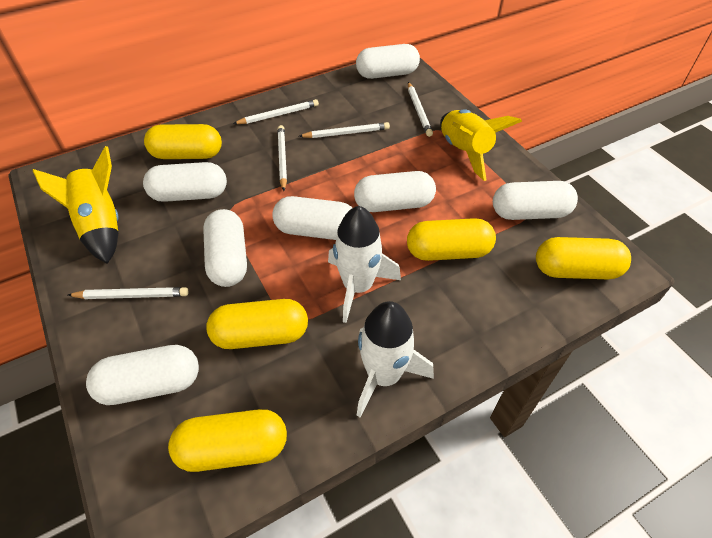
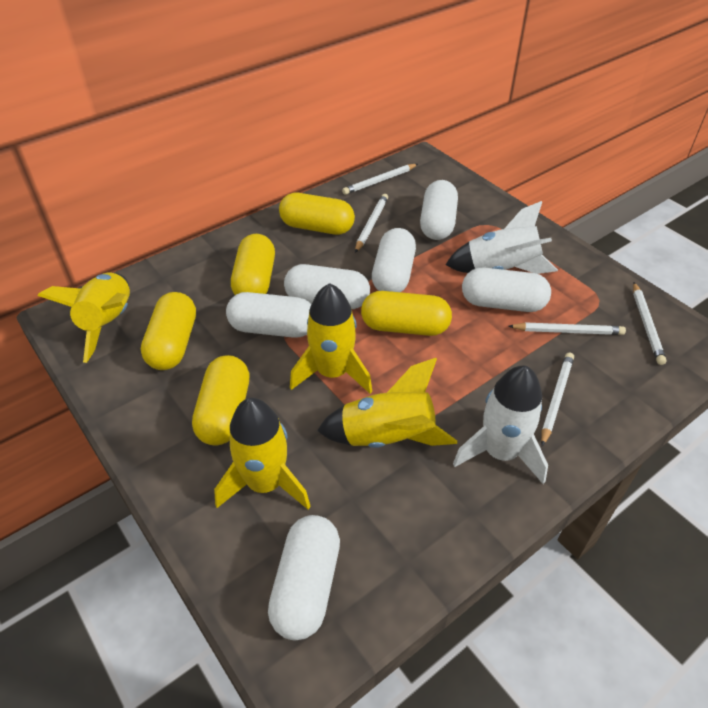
white capsule: [86,345,199,405] [143,162,227,202] [203,209,247,287] [272,196,352,240] [354,171,436,212] [356,44,420,79] [493,181,578,220] = 7 -> [226,292,311,338] [268,515,340,640] [284,264,370,309] [372,228,416,292] [420,180,458,240] [462,268,551,312] = 6
yellow rocket: [33,146,118,264] [440,110,522,181] = 2 -> [38,273,130,363] [214,398,311,509] [290,283,372,394] [317,358,457,448] = 4

